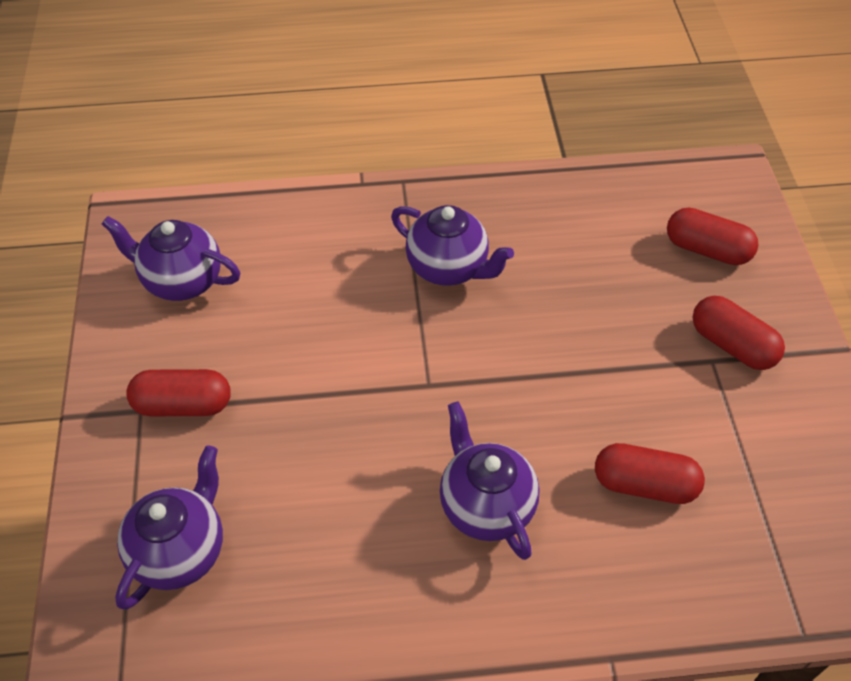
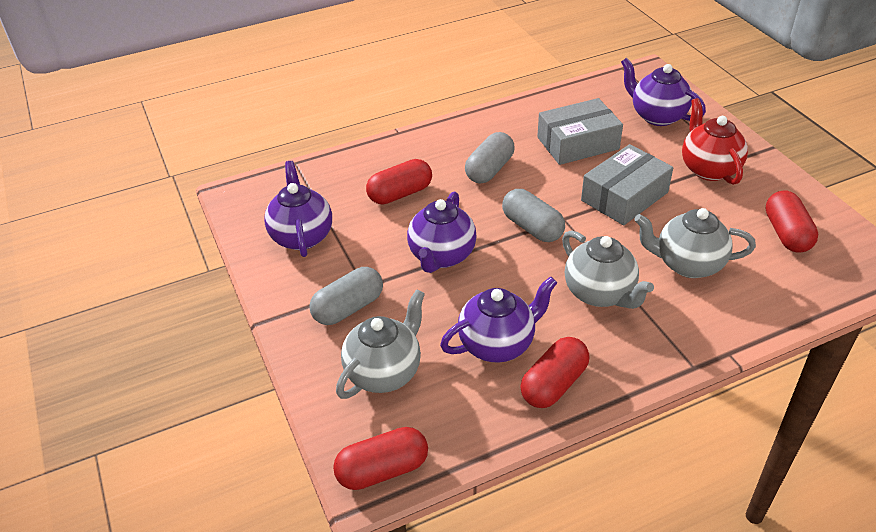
grey box: none = 0 -> [537,98,623,165] [581,144,673,225] = 2
grey capsule: none = 0 -> [309,267,383,325] [465,132,515,184] [502,189,565,242] = 3
grey teapot: none = 0 -> [336,289,425,399] [562,230,654,309] [634,208,756,278] = 3
red teapot: none = 0 -> [682,98,748,185] = 1

